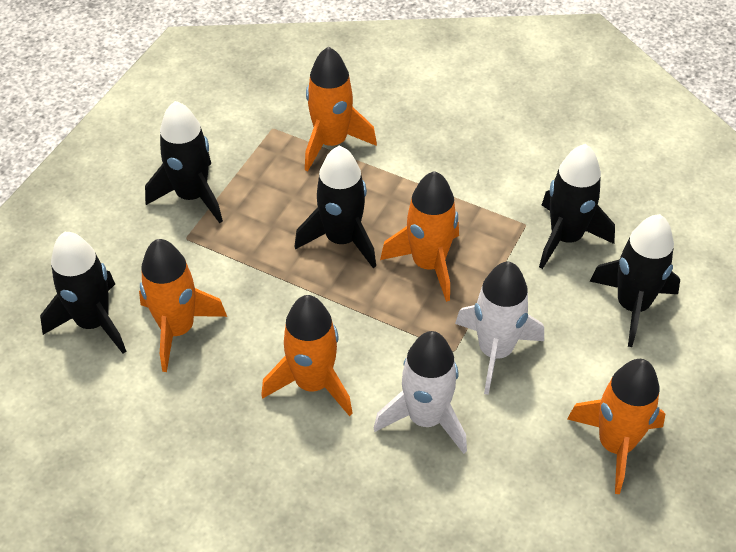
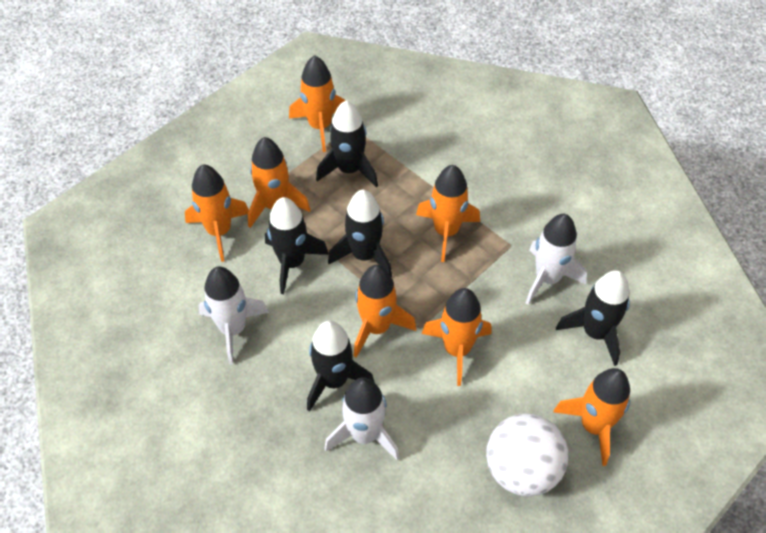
orange rocket: [139,239,227,372] [261,295,353,416] [305,46,377,171] [380,171,459,302] [567,359,665,494] = 5 -> [185,164,249,262] [248,137,310,228] [289,55,346,152] [354,265,416,358] [416,165,480,262] [422,288,492,386] [553,368,630,466] = 7
white ball: none = 0 -> [486,413,568,497] = 1
white rocket: [374,331,467,454] [455,262,544,395] = 2 -> [199,267,269,364] [325,377,400,461] [526,214,587,305] = 3

